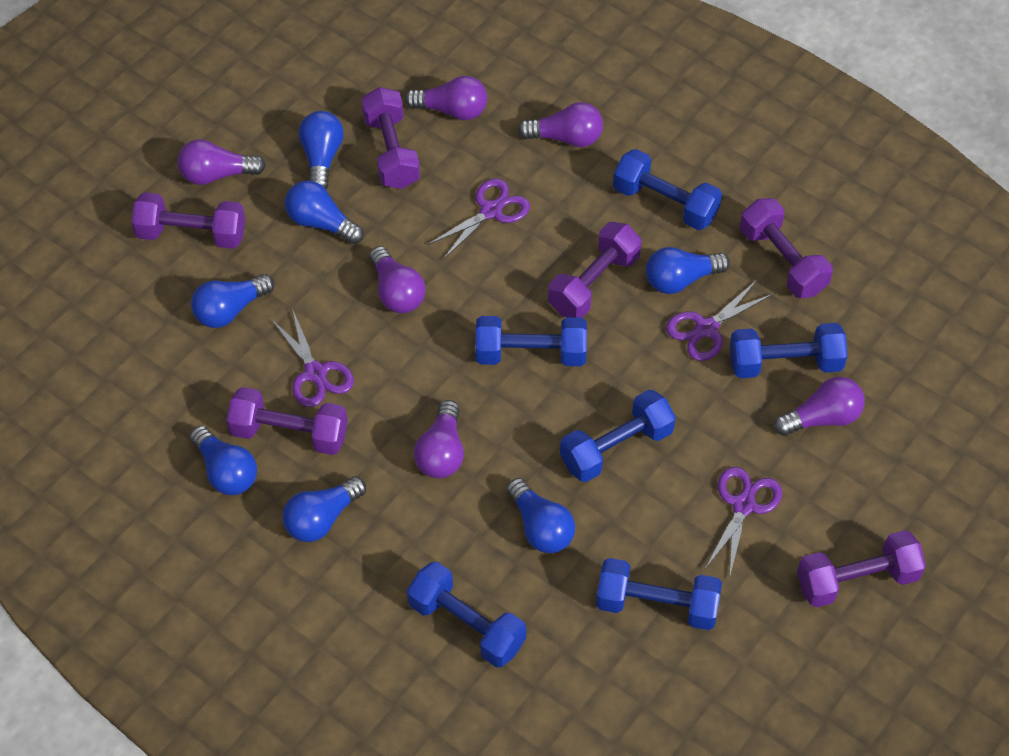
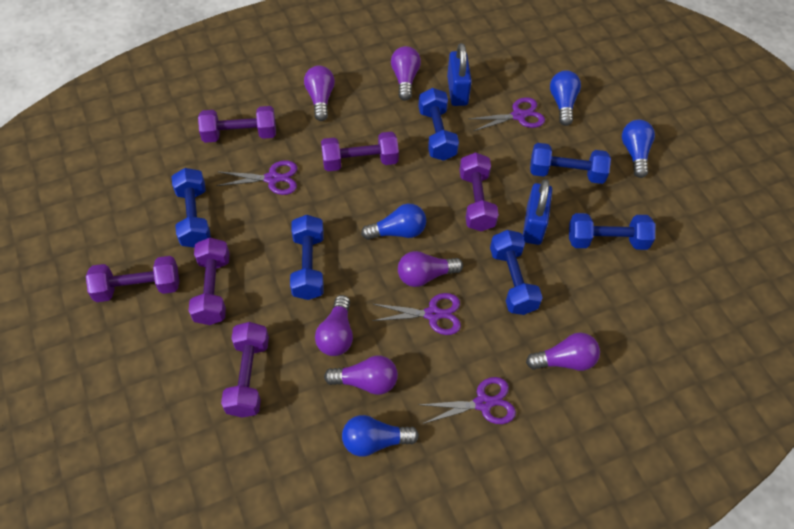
blue light bulb: [190,426,257,495] [191,274,274,328] [283,476,366,542] [285,181,364,244] [299,111,343,189] [506,478,575,553] [646,247,730,294] = 7 -> [342,415,419,457] [361,204,426,240] [550,70,581,126] [622,120,655,178] = 4
blue padlock: none = 0 -> [447,43,472,106] [523,179,552,245] = 2

